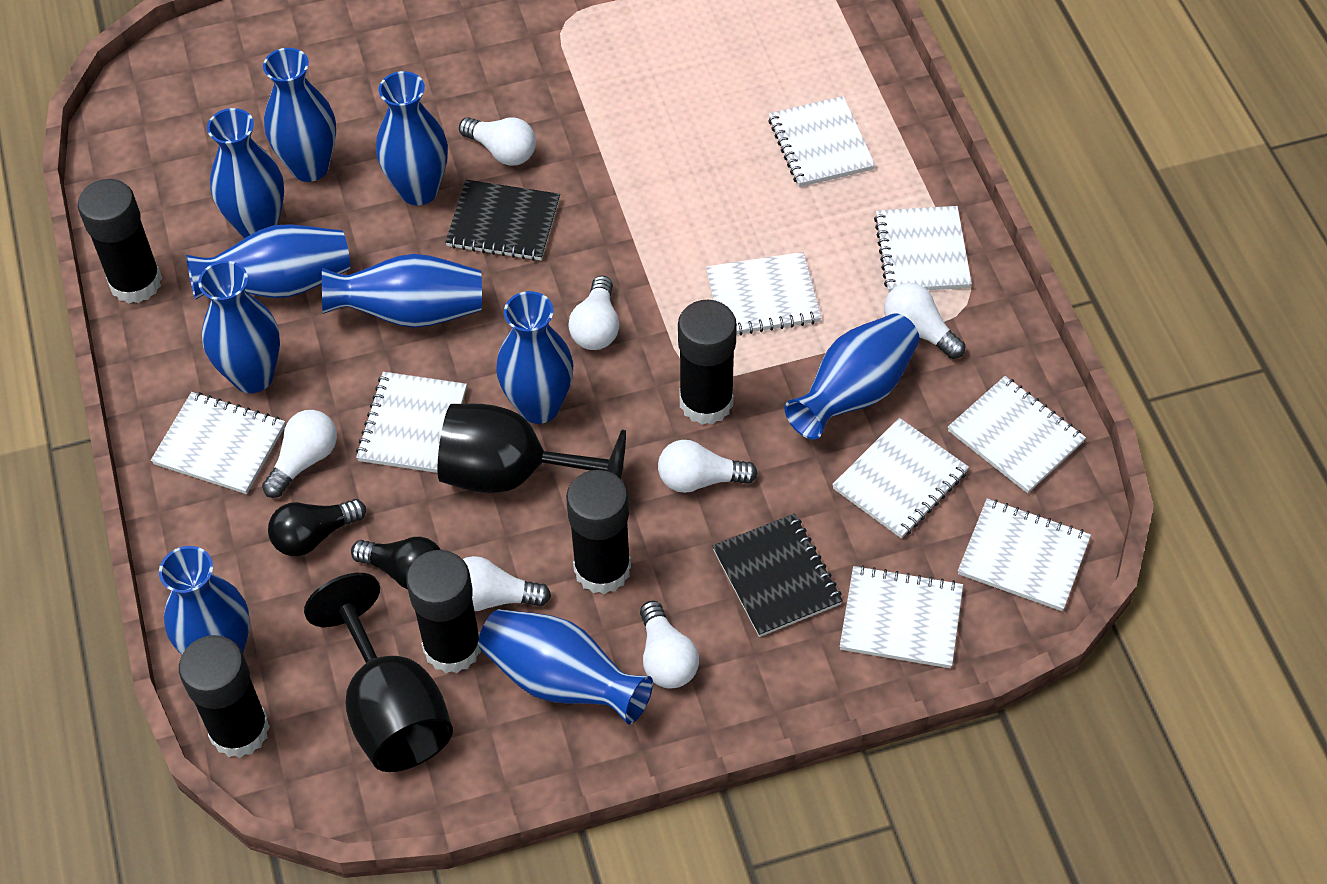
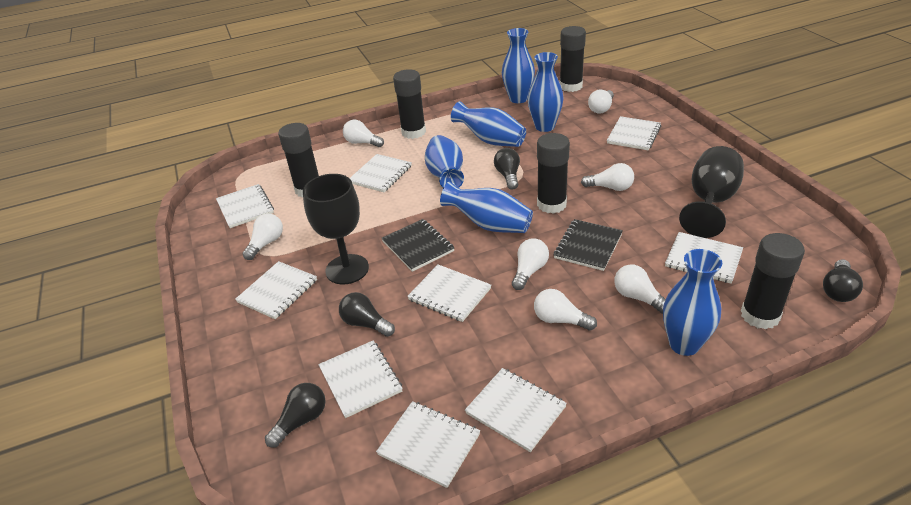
black light bulb: [268,499,366,556] [351,537,441,590] = 2 -> [265,383,326,447] [339,292,395,337] [494,148,520,190] [823,259,863,302] = 4
blue vase: [159,546,250,655] [186,224,350,300] [198,261,280,393] [207,108,284,238] [263,48,336,182] [322,254,482,328] [376,71,448,205] [478,609,653,725] [496,291,573,424] [785,313,920,440] = 10 -> [425,135,464,188] [440,181,533,233] [451,101,526,147] [502,28,535,103] [528,52,563,132] [663,249,723,356] = 6

